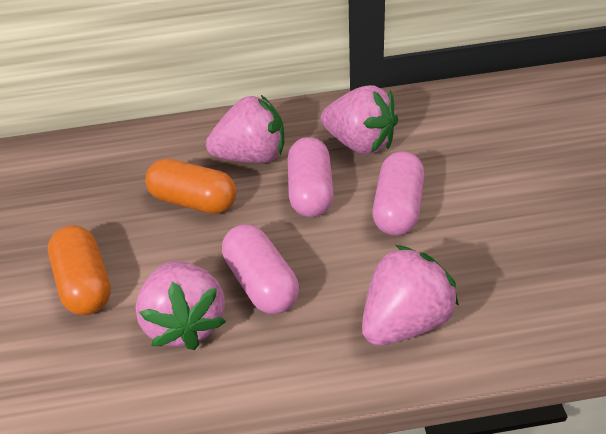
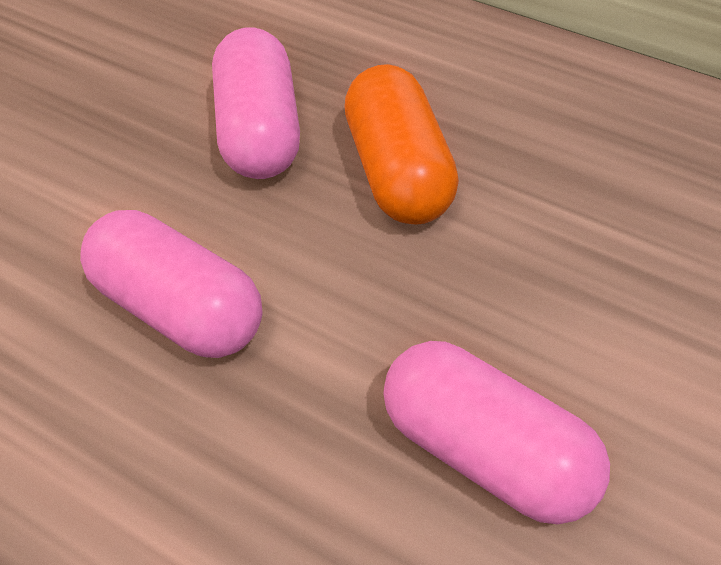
orange capsule: [48,225,111,315] [145,159,236,214] = 2 -> [344,64,459,225] = 1
pink strawberry: [135,261,226,350] [206,95,284,163] [321,85,398,155] [362,245,459,346] = 4 -> none = 0

